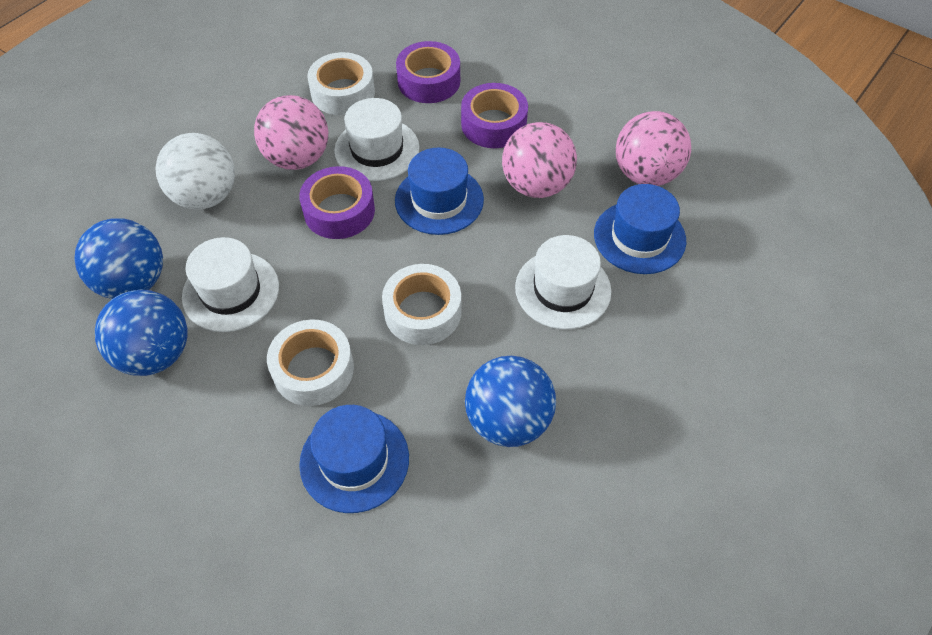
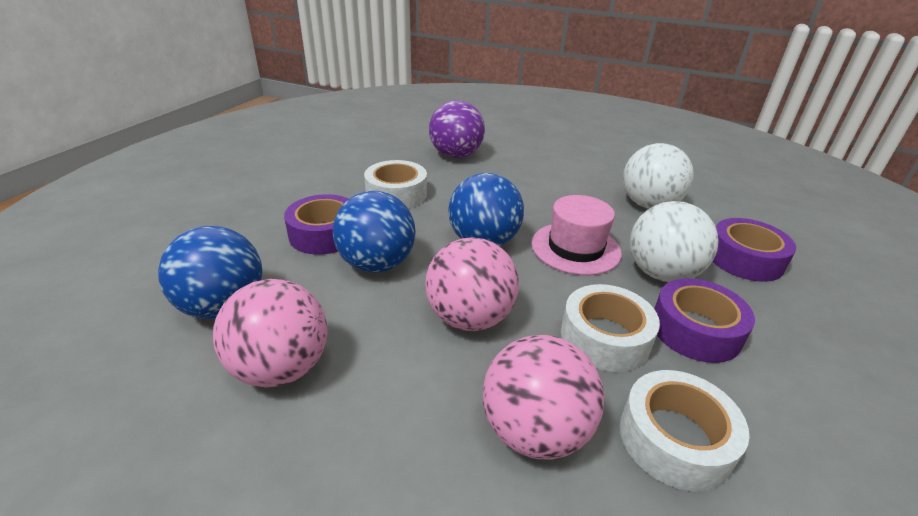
blue hat: [299,405,409,513] [395,147,484,235] [594,184,686,274] = 3 -> none = 0
pink hat: none = 0 -> [531,195,622,275] = 1
purple ball: none = 0 -> [429,100,485,158] = 1
white ball: [155,133,235,209] = 1 -> [623,143,694,209] [630,201,719,282] = 2
white hat: [182,237,279,332] [334,98,420,181] [515,235,611,330] = 3 -> none = 0

